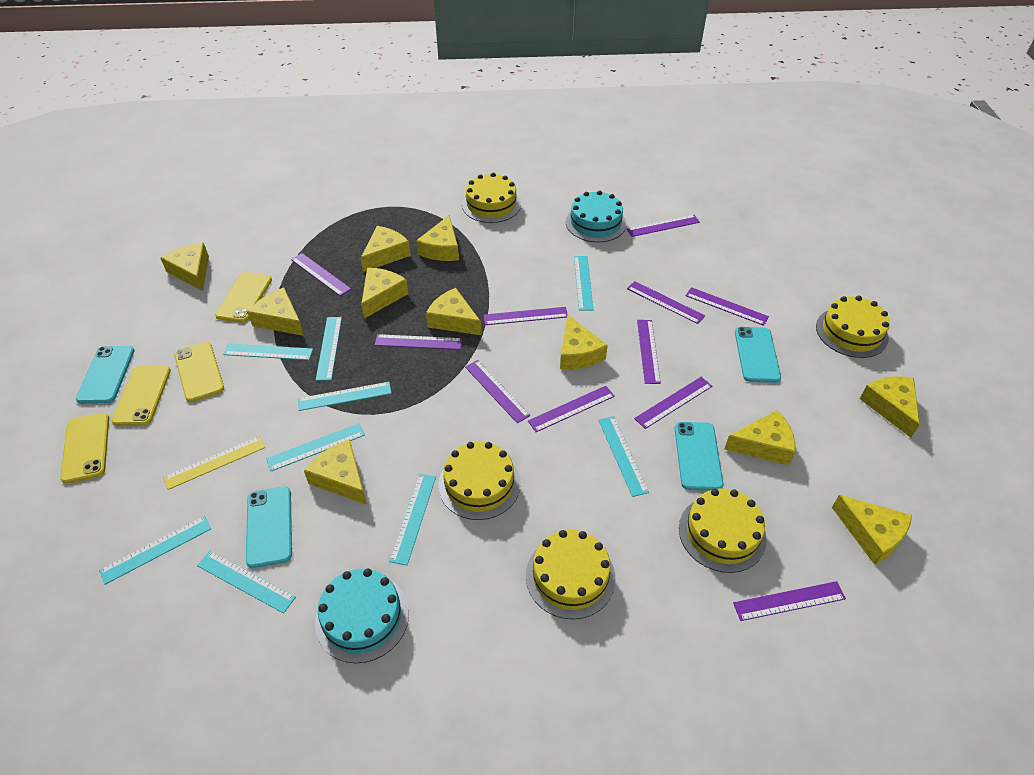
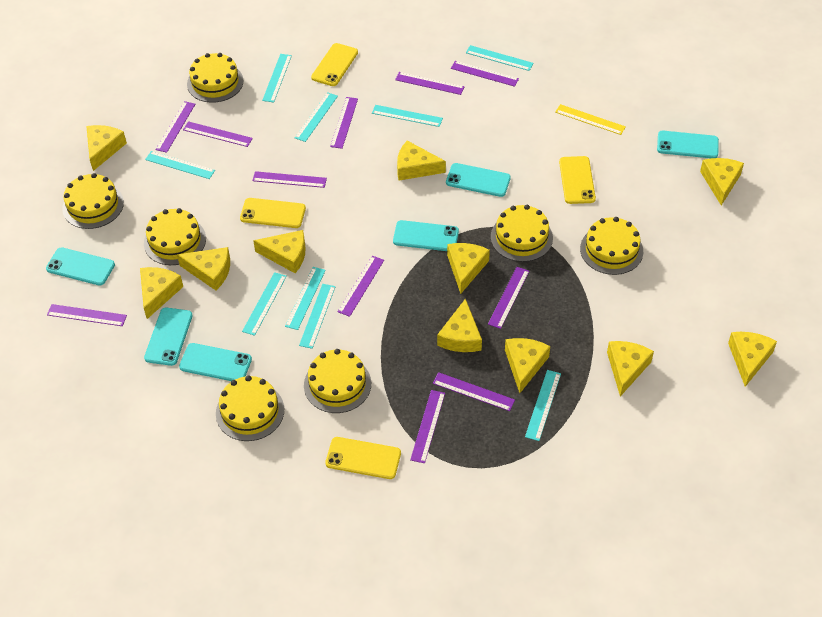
turquoise cake: [315,569,409,663] [566,190,626,242] = 2 -> none = 0
turquoise phone: [76,346,135,404] [246,486,292,568] [674,422,724,491] [735,327,781,383] = 4 -> [46,247,115,285] [144,308,193,366] [179,343,252,381] [393,220,459,251] [446,163,511,197] [657,131,719,158] = 6
yellow cake: [438,442,521,520] [462,173,521,223] [526,530,616,619] [679,489,767,573] [816,296,890,358] = 5 -> [62,173,124,229] [144,208,206,265] [187,53,243,103] [216,375,284,441] [304,349,371,413] [491,205,553,262] [580,217,643,275] = 7

